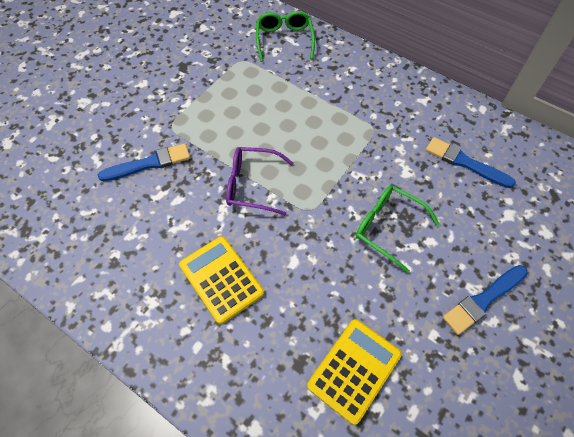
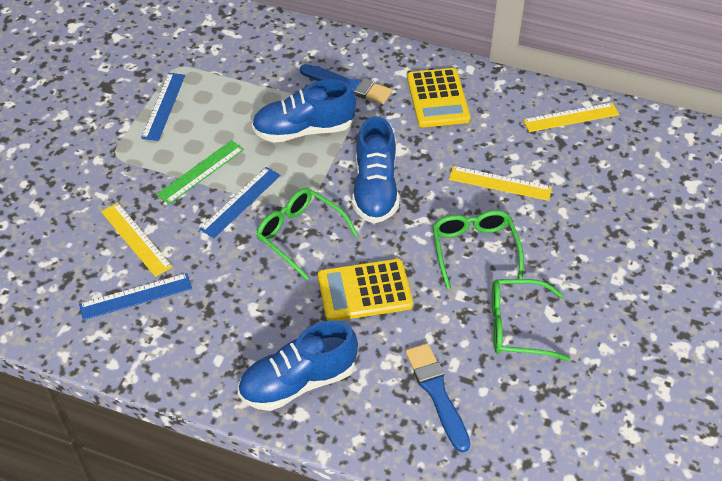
blue brush: [98,143,190,181] [426,137,516,188] [442,265,528,335] = 3 -> [300,64,392,104] [405,343,470,453] = 2
blue ruler: none = 0 -> [79,273,192,320] [141,73,185,141] [199,167,281,238] = 3
blue shoe: none = 0 -> [238,320,358,411] [252,79,356,143] [352,116,399,223] = 3
green glasses: [256,11,315,62] [356,185,439,273] = 2 -> [256,188,358,280] [433,210,524,289] [492,279,570,361] = 3
green ruler: none = 0 -> [157,140,244,204] = 1
purple glasses: [226,147,294,215] = 1 -> none = 0
yellow ruler: none = 0 -> [101,202,172,277] [449,166,552,201] [523,102,619,132] = 3

